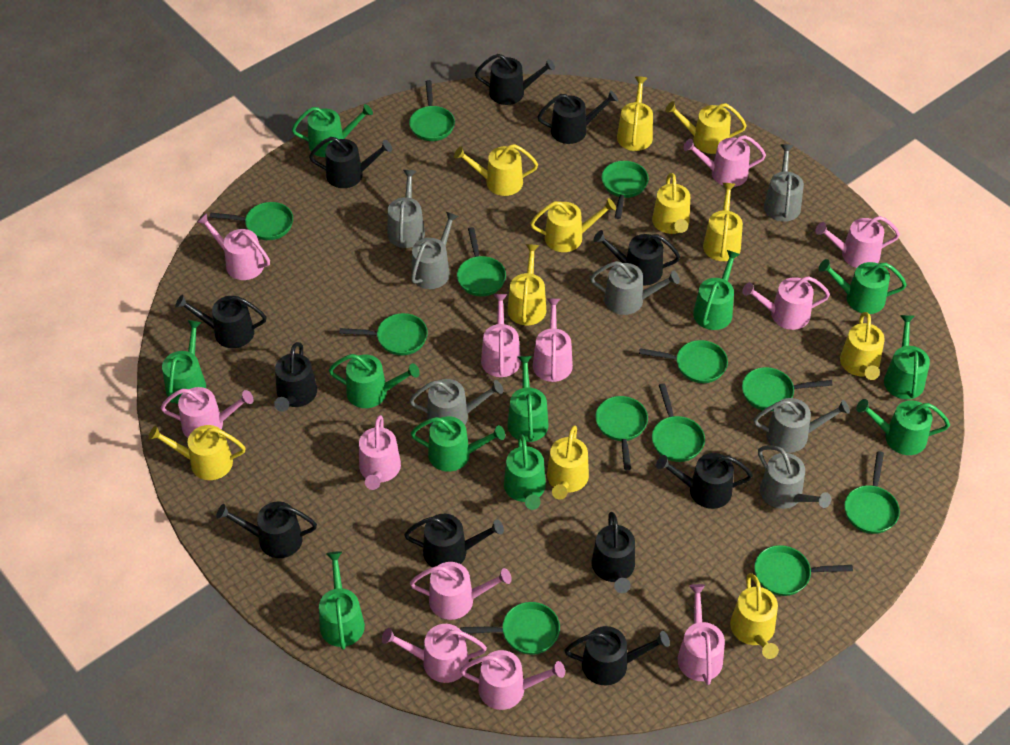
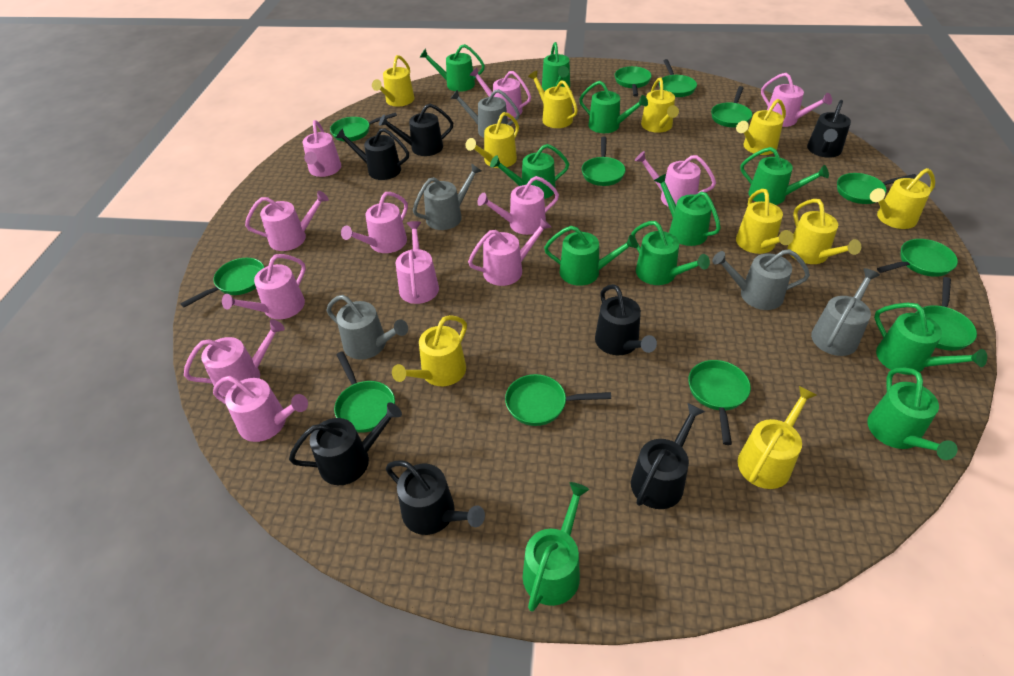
black watering can: [175,295,266,348] [216,502,317,558] [274,342,317,412] [309,137,392,188] [404,514,504,567] [475,54,555,105] [537,90,618,144] [564,626,670,685] [592,512,635,593] [593,230,680,285] [656,453,753,509] = 11 -> [289,402,402,485] [336,128,409,180] [379,104,453,156] [386,460,485,535] [595,284,657,355] [631,403,705,509] [807,100,851,158] = 7
grey watering can: [387,170,425,248] [409,379,503,426] [411,211,459,289] [590,261,680,315] [753,398,850,453] [758,445,831,509] [764,144,804,222] = 7 -> [327,295,408,360] [413,163,481,230] [450,89,520,138] [712,249,810,310] [811,268,880,356] = 5
yellow watering can: [148,425,246,480] [454,144,538,196] [508,244,546,325] [530,198,616,252] [547,426,589,500] [617,76,653,151] [652,173,690,234] [665,101,747,154] [703,183,743,261] [730,573,779,659] [840,312,884,380] = 11 -> [372,55,415,107] [392,315,467,386] [466,112,519,168] [528,71,578,128] [641,77,679,133] [736,99,786,155] [736,189,794,254] [738,386,817,489] [788,199,861,264] [870,168,935,229] = 10

